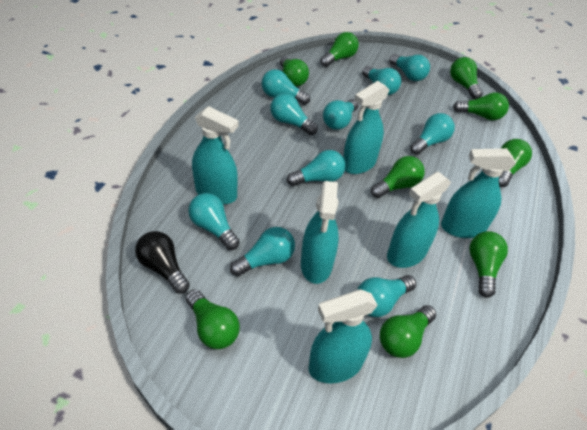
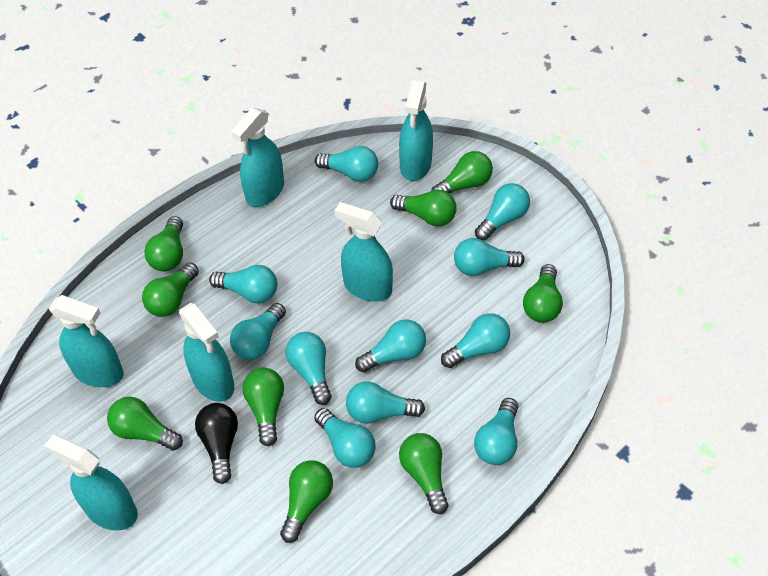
turquoise light bulb: [188,193,240,250] [230,227,295,276] [262,69,310,105] [270,93,318,135] [287,150,345,186] [323,99,359,130] [357,275,416,317] [362,66,401,95] [389,54,430,81] [410,113,455,155] = 10 -> [209,265,277,303] [230,303,286,360] [286,332,332,405] [314,408,376,468] [315,146,378,182] [346,381,425,424] [355,319,426,373] [441,313,510,368] [454,238,525,276] [474,398,518,465] [475,183,530,241] = 11

